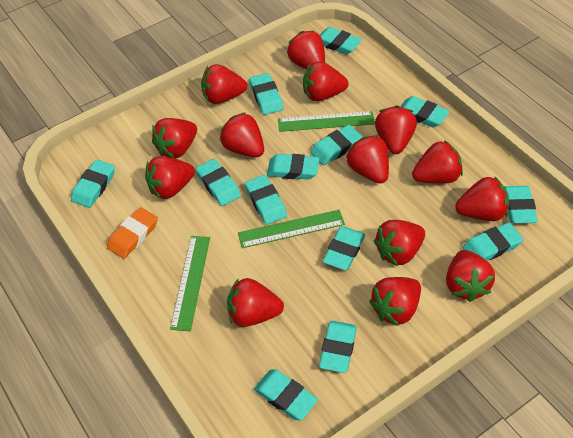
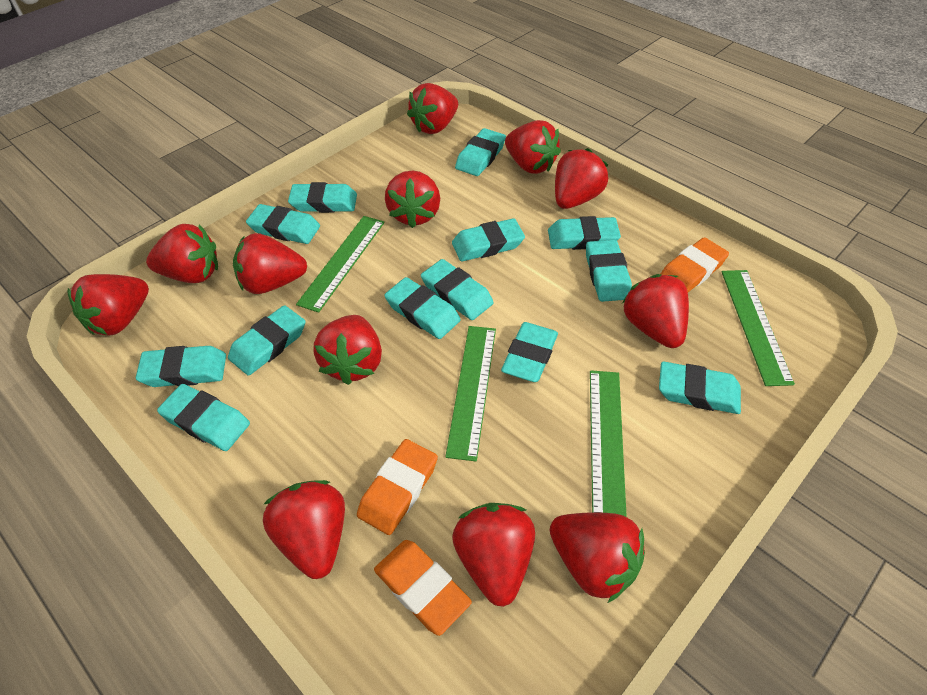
green ruler: [170,236,210,331] [238,210,345,248] [278,111,375,132] = 3 -> [296,216,385,313] [445,326,496,461] [590,370,627,517] [722,270,795,386] = 4
orange eraser: [107,207,158,259] = 1 -> [357,439,438,535] [374,540,472,636] [661,237,729,292] = 3
red strawberry: [145,156,195,199] [152,118,197,159] [201,64,247,104] [220,112,264,157] [227,278,284,327] [287,31,325,69] [303,61,349,101] [346,135,389,184] [369,277,421,326] [374,220,425,266] [375,105,417,154] [412,140,463,184] [446,250,495,302] [455,176,509,221] = 14 -> [67,274,149,336] [146,224,218,283] [233,233,307,294] [263,480,345,579] [313,315,382,385] [385,171,440,228] [407,83,458,134] [452,503,535,607] [505,120,561,174] [550,512,645,603] [555,148,608,209] [622,274,689,348] = 12

